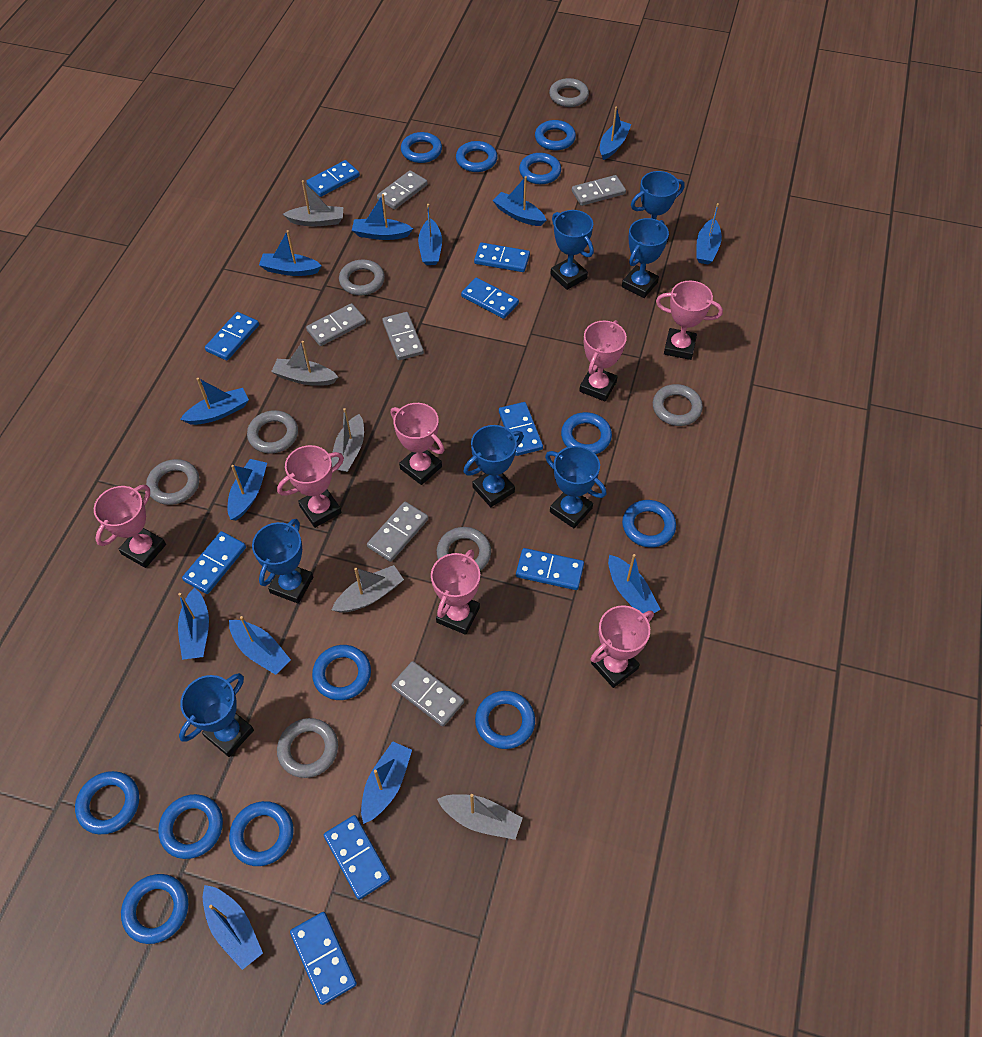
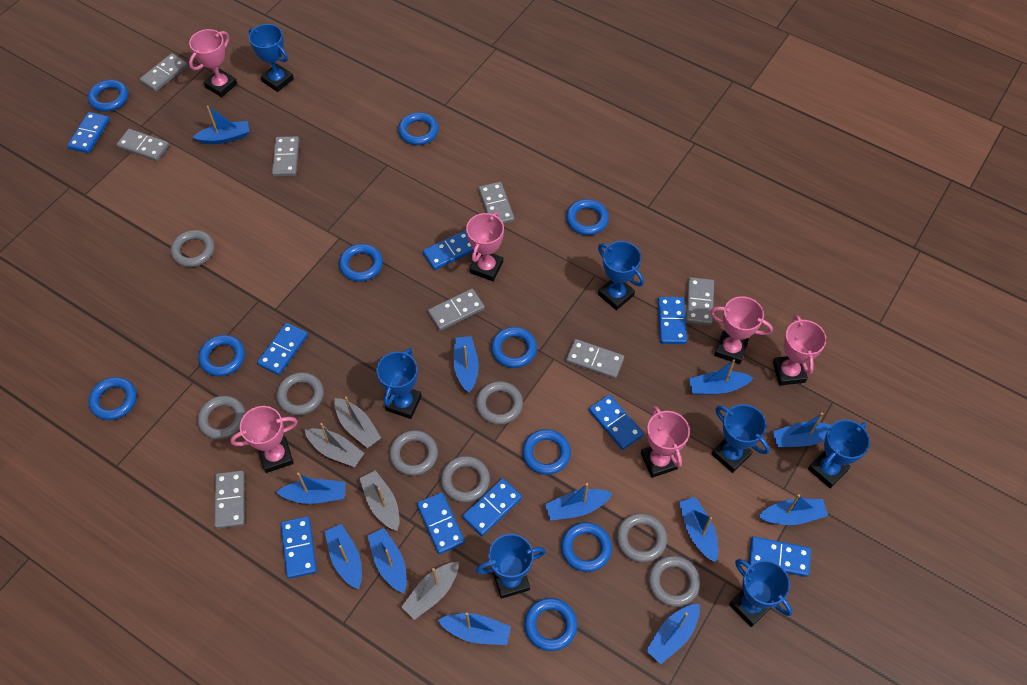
blue boat: [178,587,209,660] [180,378,249,425] [203,885,263,970] [227,459,267,520] [229,616,291,675] [259,230,322,276] [352,194,413,240] [361,741,412,824] [418,204,442,265] [492,176,546,226] [600,107,632,160] [608,554,661,613] [697,203,722,265] = 13 -> [193,106,249,144] [277,473,345,504] [324,524,362,590] [368,528,407,593] [438,613,511,645] [453,336,479,392] [545,483,613,521] [646,604,700,664] [679,497,718,563] [689,360,753,395] [758,494,828,525] [772,413,831,448] = 12
blue ring: [75,771,139,834] [121,874,188,944] [158,794,223,859] [229,801,294,866] [312,645,371,700] [401,132,442,163] [456,141,497,172] [475,691,535,749] [519,153,561,184] [535,120,576,150] [561,412,612,454] [622,500,676,547] = 12 -> [88,80,128,112] [88,377,137,420] [198,335,245,376] [339,244,383,282] [398,112,439,145] [491,327,537,368] [522,429,571,475] [524,598,577,651] [561,522,612,572] [566,199,609,235] = 10
grey boat: [271,341,338,386] [283,180,343,227] [331,408,364,472] [332,565,404,612] [437,794,523,840] = 5 -> [305,423,364,467] [334,397,381,448] [359,470,399,531] [402,562,459,620] = 4
grey domino: [306,303,366,346] [367,502,428,562] [377,170,428,210] [382,312,424,360] [391,661,464,726] [572,175,626,206] = 6 -> [116,129,169,161] [139,53,188,92] [214,471,245,529] [272,136,299,177] [428,289,485,331] [478,182,514,224] [566,339,624,379] [686,277,714,325] = 8
grey ring: [146,459,199,505] [247,410,298,454] [277,718,338,778] [339,259,385,296] [437,527,491,571] [549,78,589,107] [653,384,703,426] = 7 -> [170,230,214,267] [197,395,246,440] [276,372,324,415] [389,430,438,476] [441,456,490,503] [476,381,523,425] [616,513,667,562] [648,556,700,607] = 8
pink trophy: [94,485,166,568] [277,445,344,528] [390,403,445,485] [431,549,480,635] [579,320,627,401] [590,605,654,688] [656,281,723,360] = 7 -> [189,29,237,97] [230,406,298,473] [466,212,504,281] [641,406,690,478] [710,296,773,364] [773,315,827,385] = 6

